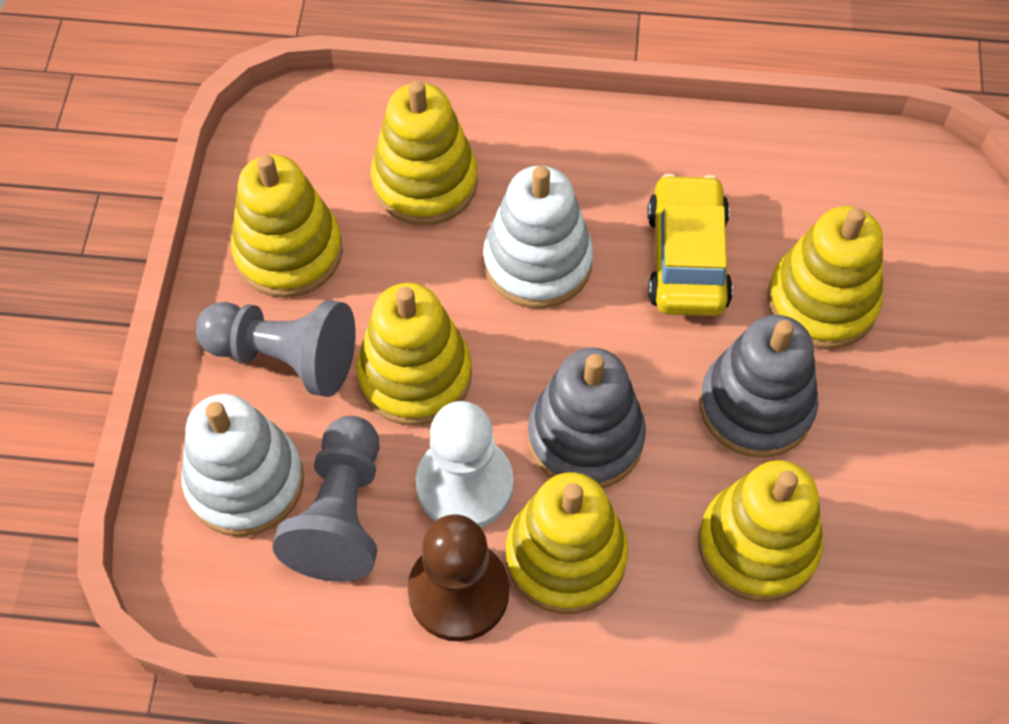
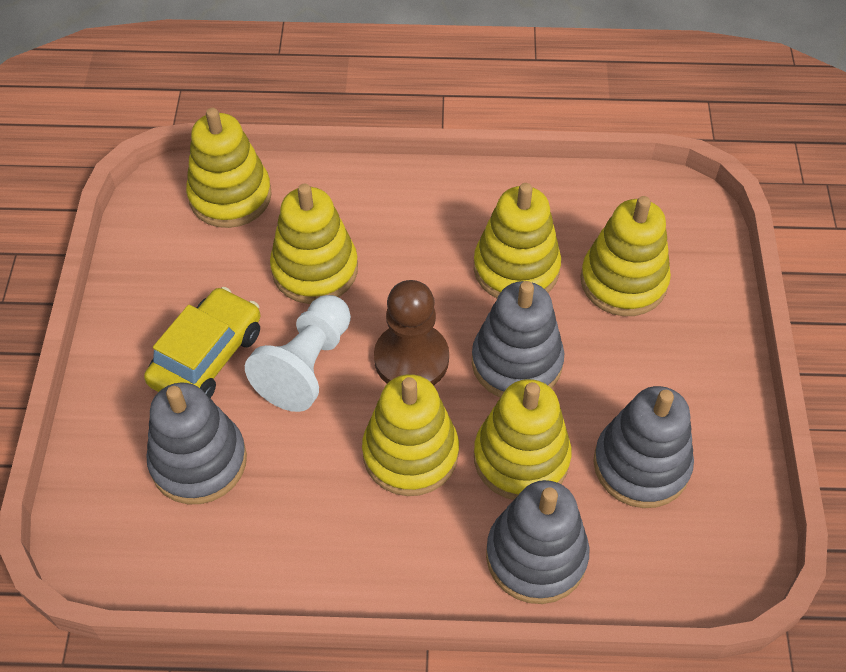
grey pawn: [195,300,356,397] [272,416,380,582] = 2 -> none = 0
grey stacking toy: [528,348,646,488] [699,315,818,458] = 2 -> [146,383,247,504] [472,281,564,398] [486,480,589,604] [593,386,694,508] = 4
white stacking toy: [182,394,304,537] [483,166,593,309] = 2 -> none = 0

